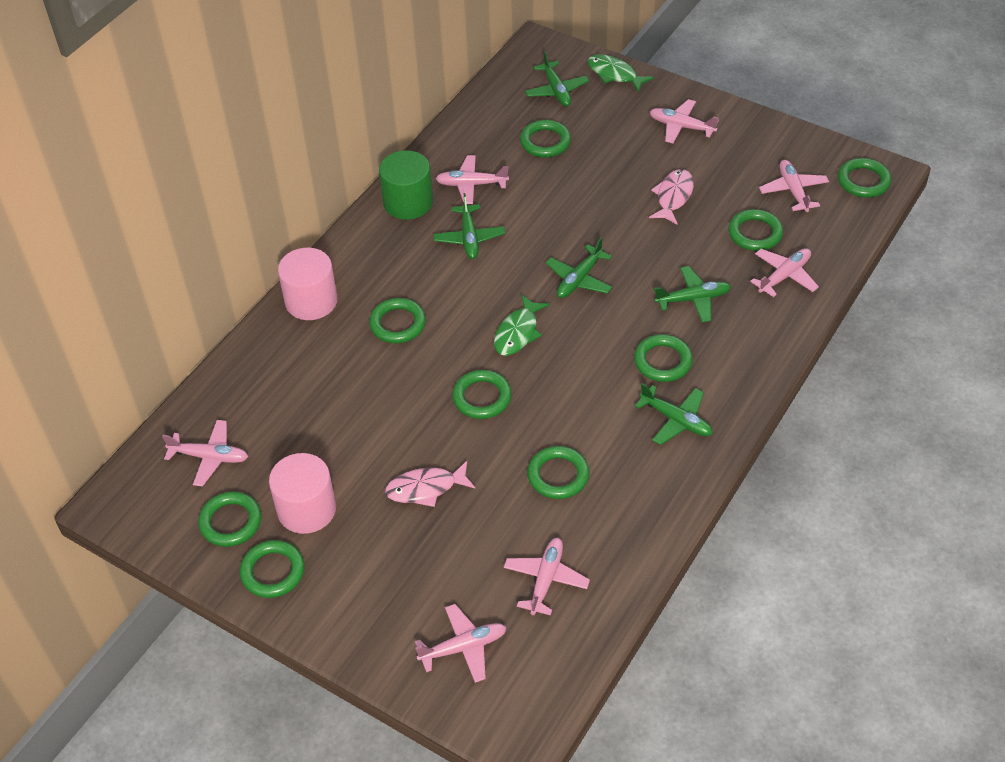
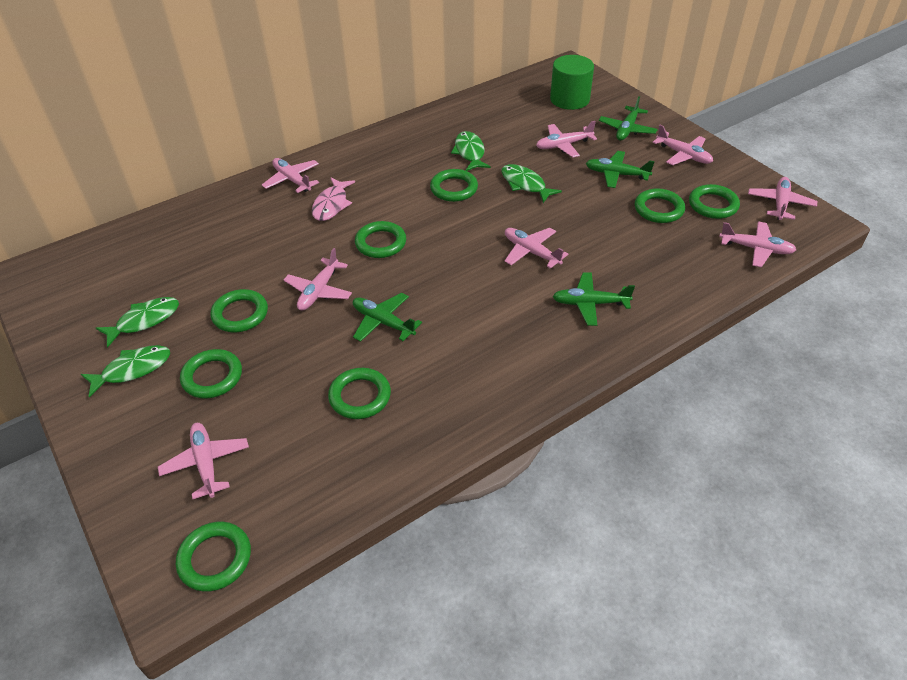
green fish: [494,295,550,356] [587,54,654,93] = 2 -> [81,345,170,398] [96,297,179,347] [451,131,491,171] [501,164,562,203] = 4
green plane: [433,193,506,259] [525,51,589,106] [546,238,613,298] [635,383,713,445] [654,266,731,322] = 5 -> [353,293,422,342] [552,272,635,326] [586,151,655,188] [599,96,658,141] = 4
green ring: [198,492,261,547] [240,540,305,598] [369,298,426,343] [452,370,512,419] [520,120,571,157] [527,446,590,499] [634,334,693,382] [728,209,783,251] [838,158,891,198] = 9 -> [176,522,251,592] [180,349,242,398] [210,289,268,332] [328,368,391,419] [355,221,406,258] [430,169,478,202] [635,188,685,223] [689,184,740,219] = 8
pink cylinder: [269,453,336,534] [278,248,338,320] = 2 -> none = 0
pink fish: [385,461,475,507] [649,169,694,225] = 2 -> [312,178,355,221] = 1
pink plane: [162,420,248,487] [415,604,507,683] [436,155,509,204] [504,538,590,616] [650,99,719,144] [750,248,819,297] [759,160,829,212] = 7 -> [158,423,249,499] [262,158,319,193] [284,248,352,311] [505,228,568,269] [536,121,597,158] [652,125,713,165] [719,221,796,267] [748,177,817,220] = 8

